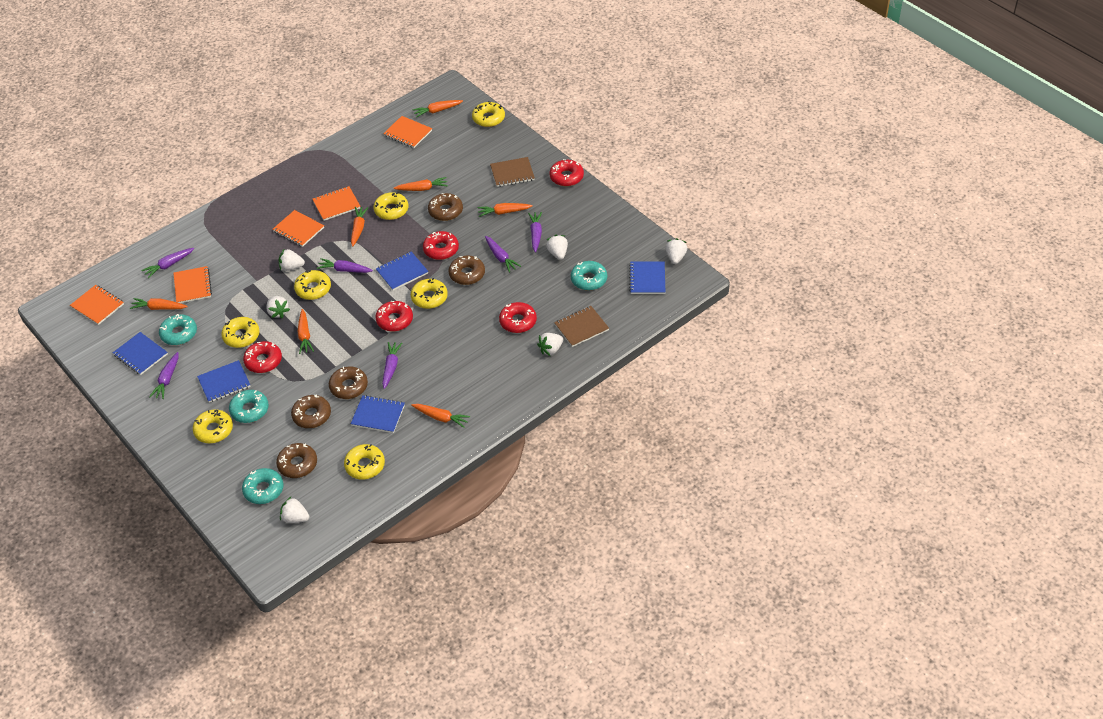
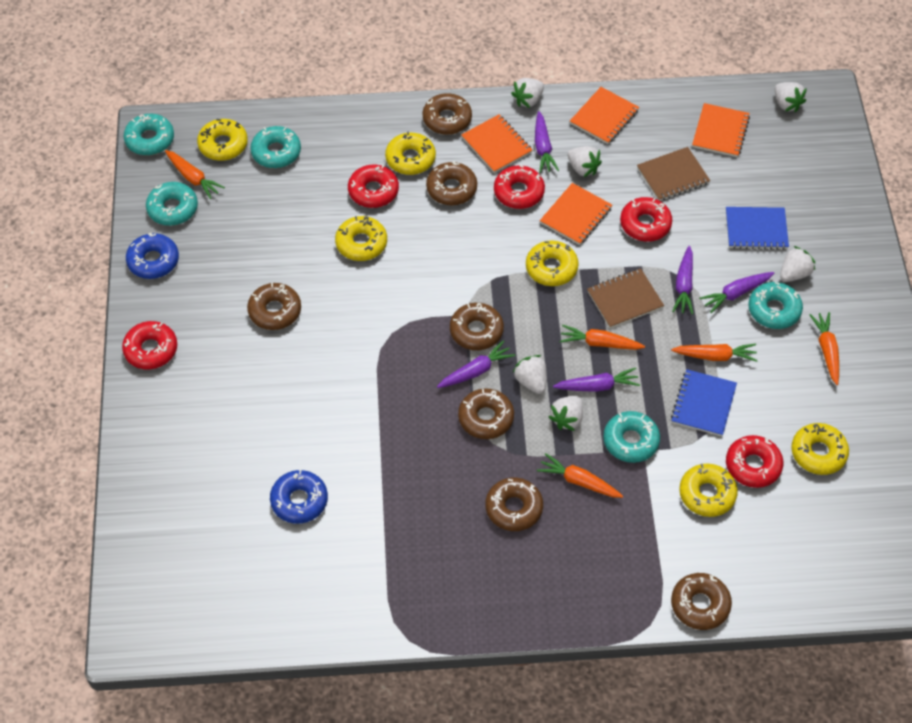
blue donut: none = 0 -> [126,232,179,279] [270,470,328,524] = 2
blue notebook: [113,332,168,375] [197,360,251,403] [351,395,405,433] [376,251,428,291] [629,261,666,294] = 5 -> [671,369,737,436] [726,207,789,250] = 2
brown donut: [276,443,317,478] [291,394,331,428] [329,366,368,399] [428,193,463,221] [449,255,485,285] = 5 -> [247,283,301,330] [423,93,472,135] [426,161,477,205] [450,303,504,350] [458,388,514,439] [485,478,543,531] [671,573,732,630] = 7
orange carrot: [130,298,188,310] [297,309,314,354] [351,207,368,247] [394,177,448,191] [412,100,463,118] [412,404,470,428] [477,203,533,217] = 7 -> [165,150,225,199] [537,453,623,498] [560,325,645,350] [671,344,758,362] [809,312,839,385] = 5
orange notebook: [70,285,124,325] [173,266,212,303] [273,210,324,247] [312,186,360,221] [383,116,432,148] = 5 -> [461,114,532,173] [540,183,612,245] [570,87,639,144] [692,103,750,157] = 4
purple carrot: [141,248,194,278] [149,352,179,399] [317,258,373,273] [382,342,402,389] [485,236,521,273] [528,212,542,252] = 6 -> [437,341,515,388] [535,111,559,173] [553,368,640,392] [672,246,693,314] [699,272,774,313] = 5
turquoise donut: [159,314,197,345] [229,390,269,423] [242,468,283,504] [571,261,607,290] = 4 -> [124,114,174,155] [146,182,198,226] [250,126,301,168] [603,411,660,463] [748,282,803,329] = 5
yellow donut: [193,409,233,443] [221,317,260,348] [294,270,331,300] [344,444,385,480] [373,192,408,220] [411,278,448,309] [472,101,505,127] = 7 -> [197,119,248,161] [335,216,387,261] [385,131,436,175] [526,240,579,286] [679,464,738,517] [791,423,849,475] = 6

